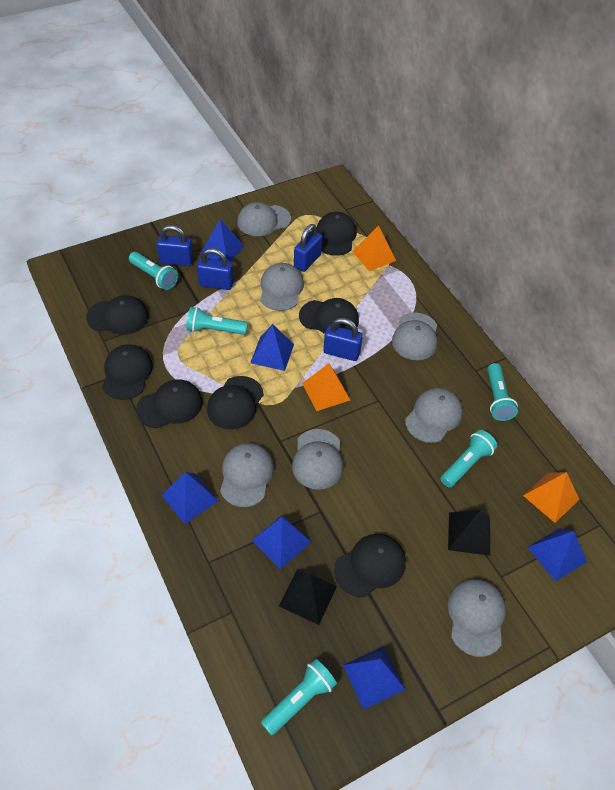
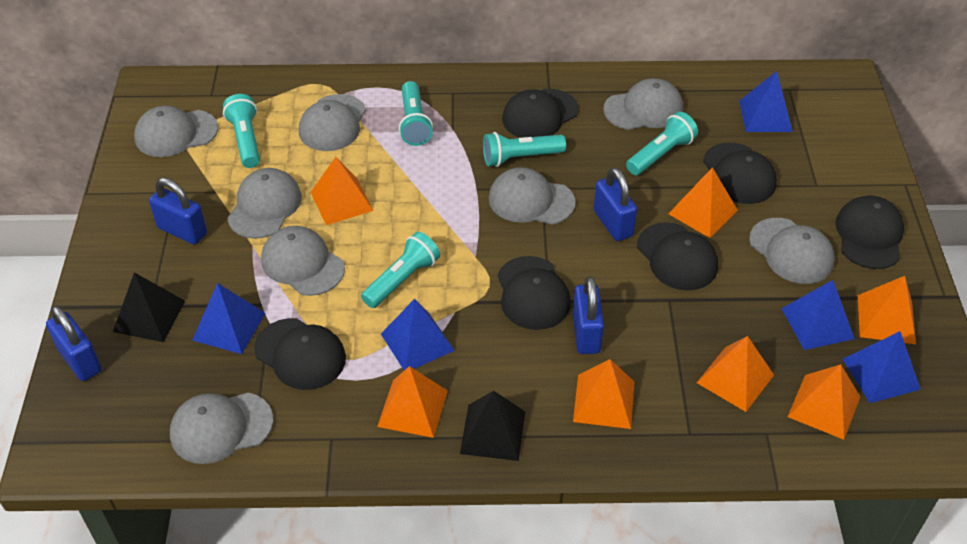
black cap: [86,295,148,335] [102,344,153,400] [136,379,203,428] [207,376,264,430] [299,298,359,334] [317,212,357,256] [334,534,406,597] = 7 -> [254,318,346,390] [498,256,571,330] [502,89,578,138] [637,222,718,290] [703,142,777,204] [835,195,904,269] = 6
blue pyramid: [161,472,219,524] [200,219,244,262] [250,324,294,371] [252,515,311,569] [343,646,406,709] [528,528,587,582] = 6 -> [192,283,265,354] [381,299,455,370] [739,71,793,132] [781,280,855,350] [843,331,921,403] = 5
grey cap: [220,443,274,507] [237,202,291,236] [260,263,304,311] [292,429,344,490] [392,312,438,360] [405,388,463,443] [448,579,506,657] = 7 -> [134,106,218,157] [170,393,273,464] [227,168,302,239] [261,226,345,296] [299,94,366,151] [489,167,575,225] [603,78,683,130] [749,218,835,284] = 8
orange pyramid: [302,363,350,411] [352,225,396,272] [523,472,579,523] = 3 -> [311,157,373,225] [377,366,448,438] [573,359,634,429] [668,167,738,238] [697,336,774,412] [788,364,860,440] [858,276,916,344] = 7

